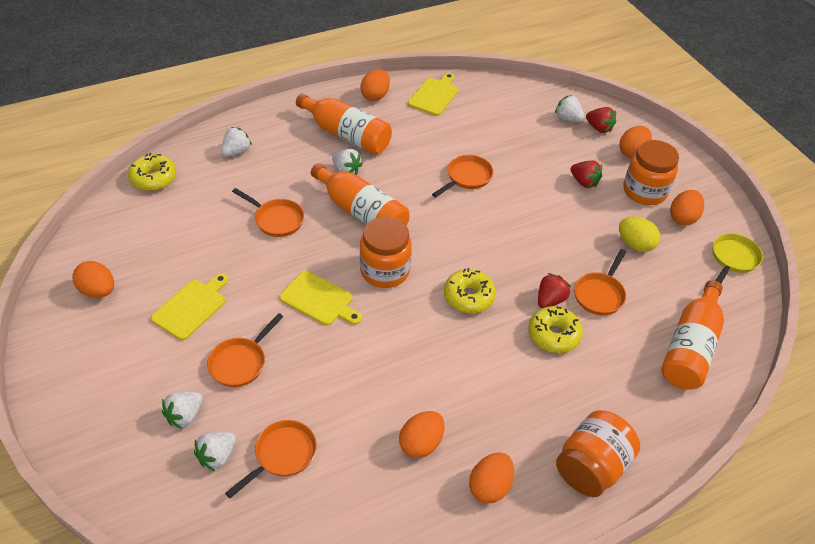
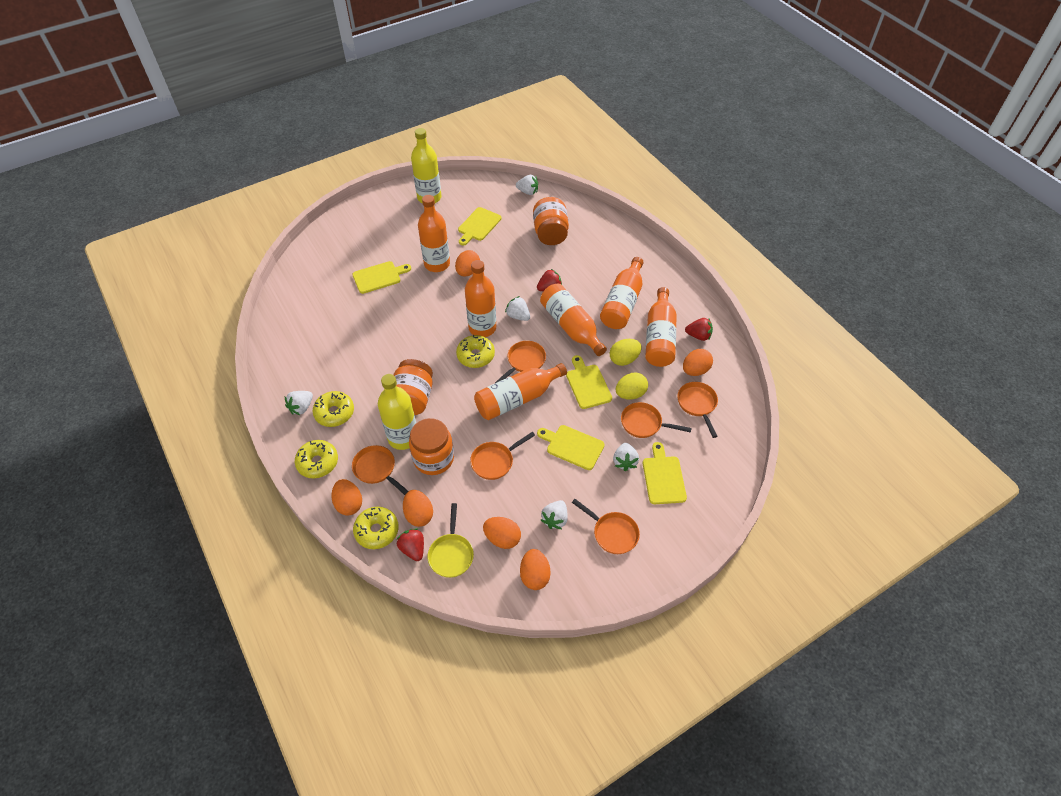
orange bottle: [296,94,392,155] [311,163,410,226] [661,280,724,390] = 3 -> [418,195,450,272] [465,260,496,337] [474,363,567,420] [540,284,607,356] [600,257,643,329] [645,287,677,367] = 6
orange pan: [207,313,284,387] [225,420,317,498] [232,188,304,237] [432,155,493,198] [574,249,626,315] = 5 -> [352,445,408,495] [470,432,535,480] [495,341,546,383] [572,499,640,554] [621,402,692,438] [677,382,718,438] = 6
yellow bottle: none = 0 -> [378,374,416,450] [411,128,441,203] = 2
yellow cutting board: [151,273,228,340] [279,271,362,326] [408,73,459,116] = 3 -> [352,261,411,294] [458,207,501,246] [537,425,605,470] [566,355,612,409] [643,442,687,504] = 5
yellow donut: [128,153,176,191] [444,268,496,313] [528,306,583,353] = 3 -> [295,440,338,478] [313,391,354,427] [353,507,399,549] [456,335,495,368] = 4
yellow egg: [619,217,660,252] = 1 -> [610,339,641,366] [616,372,648,400] = 2

